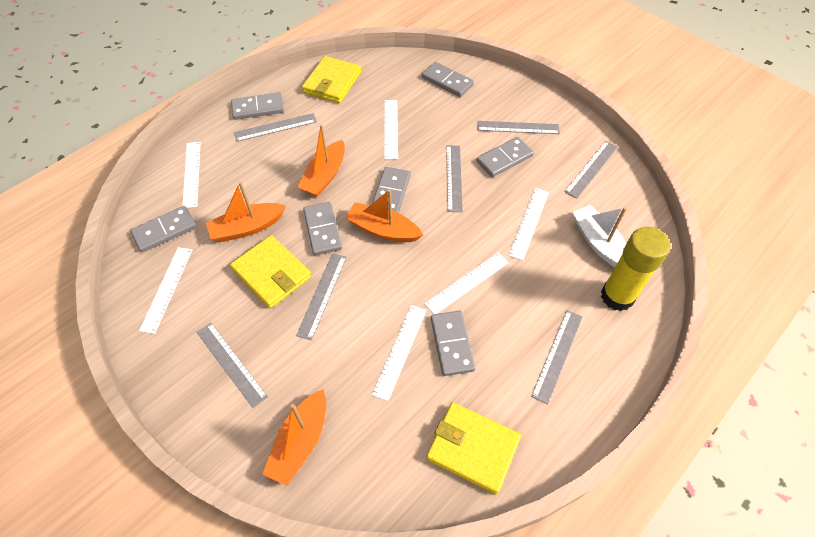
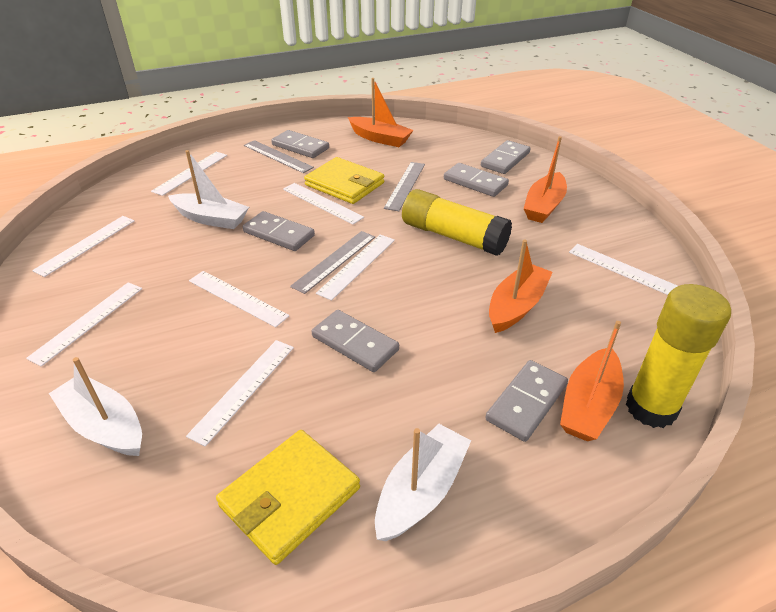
grey domino: [130,206,197,252] [231,92,284,120] [303,202,342,255] [372,167,411,213] [422,62,474,97] [431,311,476,376] [476,137,534,177] = 7 -> [243,211,315,251] [271,130,329,158] [312,310,399,372] [444,163,509,197] [481,140,531,174] [485,360,568,442] = 6
grey ruler: [196,322,268,408] [234,113,317,142] [296,253,347,340] [446,145,463,212] [477,121,560,134] [531,310,582,404] [565,141,618,199] = 7 -> [244,140,314,173] [290,231,375,294] [384,162,425,211] = 3
white boat: [572,205,627,267] = 1 -> [49,357,142,456] [168,150,249,229] [375,424,471,541] = 3
white ruler: [139,247,192,334] [182,142,201,208] [372,305,426,401] [384,100,398,159] [424,253,509,314] [508,188,549,261] = 6 -> [26,282,142,367] [32,216,135,277] [151,152,227,196] [186,340,294,447] [189,271,289,327] [283,183,364,224] [316,235,395,301] [569,244,678,295] = 8
yellow glue stick: [601,227,671,311] = 1 -> [402,189,512,256] [626,284,731,428] = 2
yellow wallet: [230,235,312,308] [302,56,361,103] [426,402,521,495] = 3 -> [216,430,360,565] [304,157,384,204] = 2

